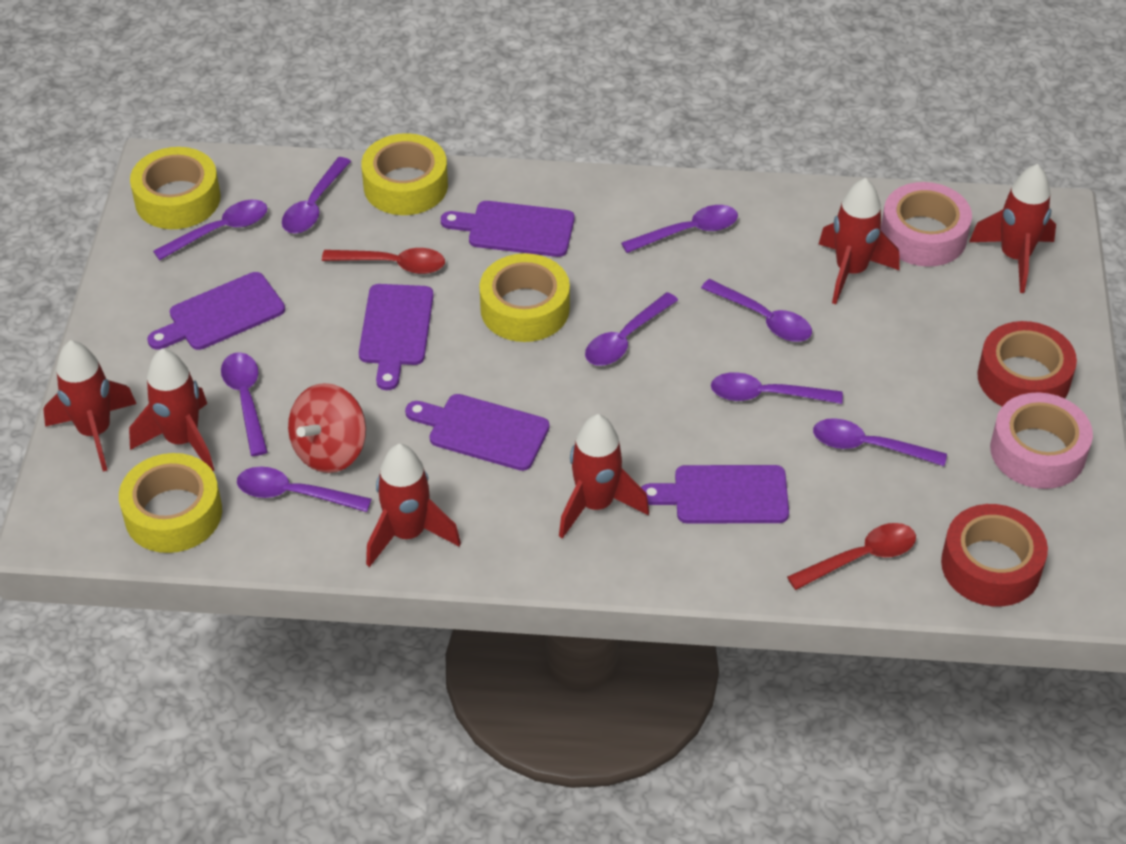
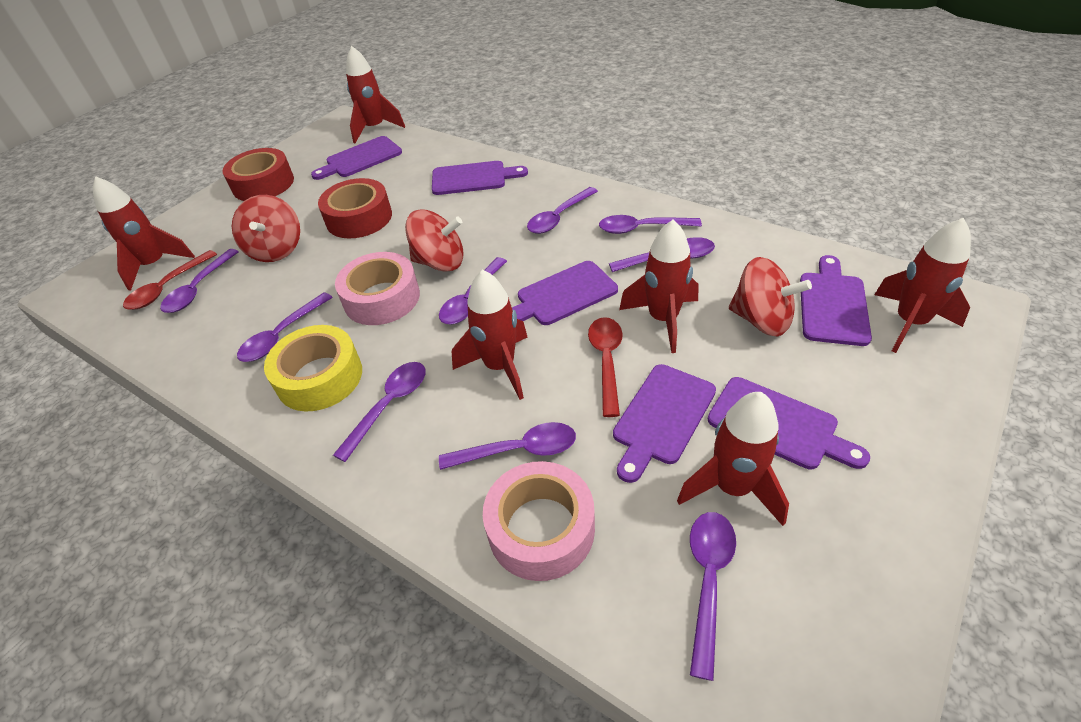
purple cutting board: [147,272,285,350] [359,284,434,390] [405,394,550,471] [441,201,575,257] [641,465,789,524] = 5 -> [311,136,402,180] [432,161,528,195] [512,261,618,325] [613,364,716,483] [708,377,870,469] [800,255,872,346] = 6
red spinning top: [288,383,366,473] = 1 -> [232,195,300,262] [405,209,464,272] [729,257,812,336] = 3
yellow tape: [119,453,222,553] [130,147,221,229] [361,133,448,215] [479,253,570,342] = 4 -> [264,325,362,411] = 1

